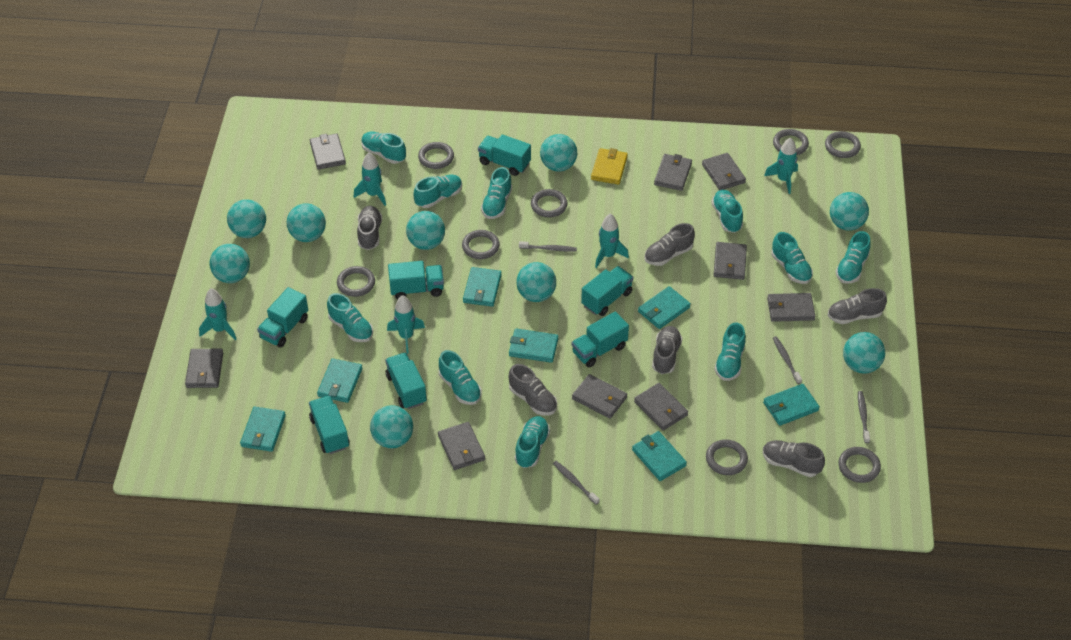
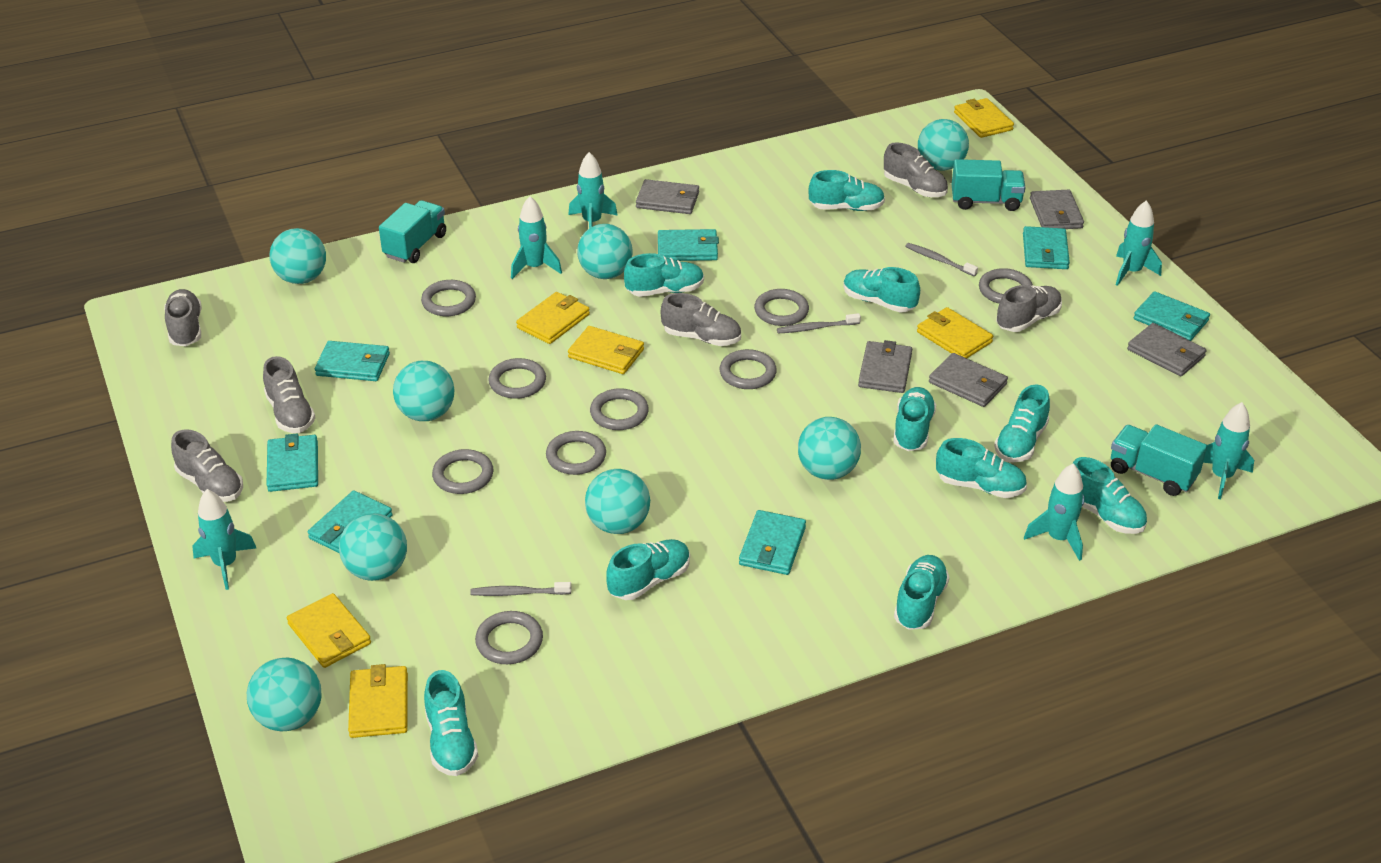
grey ring: [337,266,375,297] [418,142,454,169] [462,230,500,259] [531,189,568,217] [706,439,748,475] [773,129,809,155] [825,131,861,158] [838,447,881,483] = 8 -> [421,280,476,316] [432,449,494,494] [475,611,543,664] [489,358,546,399] [546,431,606,475] [590,388,649,430] [720,349,777,389] [754,289,809,326] [979,268,1033,303] = 9
grey toothbrush: [519,241,577,252] [553,461,599,505] [773,336,802,384] [858,391,870,443] = 4 -> [470,582,572,596] [777,313,861,334] [905,243,978,276] = 3
grey wallet: [185,349,223,388] [310,134,346,170] [438,422,485,470] [572,374,627,419] [634,383,688,431] [654,154,692,191] [702,153,746,190] [714,242,747,280] [767,293,815,322] = 9 -> [636,179,699,214] [858,340,912,393] [929,353,1008,407] [1030,190,1084,229] [1127,323,1207,376] = 5
turquoise ball: [210,244,250,283] [227,199,266,238] [287,203,326,242] [370,405,413,448] [406,211,445,250] [516,262,556,302] [540,134,577,172] [830,192,869,231] [843,332,885,374] = 9 -> [247,657,322,732] [270,228,326,284] [339,513,407,581] [393,361,455,421] [577,224,633,279] [585,469,650,534] [798,417,861,480] [918,119,969,171] = 8
turquoise rocket: [199,288,237,340] [354,152,386,206] [387,295,425,354] [595,213,629,268] [764,137,798,194] = 5 -> [192,489,256,590] [511,196,562,279] [568,152,618,228] [1024,464,1084,561] [1116,200,1162,286] [1203,402,1254,499] = 6
turquoise truck: [257,287,308,348] [309,396,350,454] [385,353,427,409] [388,261,444,300] [478,134,531,176] [572,311,629,367] [581,266,633,316] = 7 -> [379,200,446,263] [952,159,1026,211] [1111,424,1207,496] = 3
yellow wallet: [591,148,628,184] = 1 -> [287,593,371,668] [348,664,408,738] [516,292,590,344] [568,326,644,374] [917,307,993,358] [954,98,1014,138] = 6

